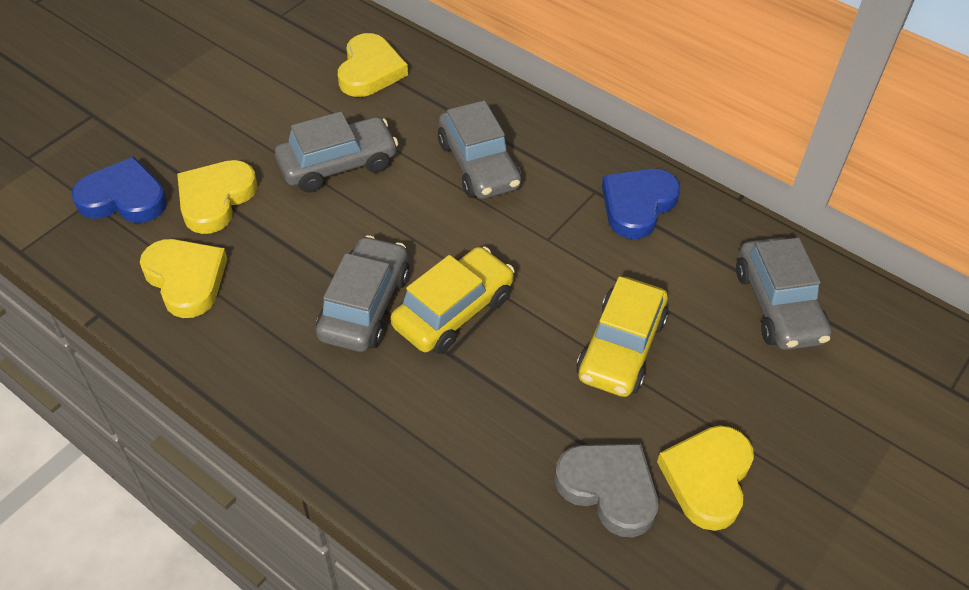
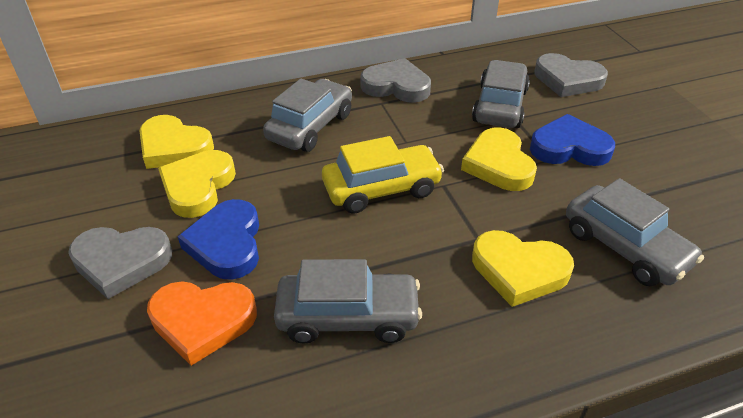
grey heart: [555,444,658,538] = 1 -> [68,227,172,299] [360,58,431,103] [534,53,608,97] = 3
orange heart: none = 0 -> [147,281,257,366] = 1
yellow car: [390,247,515,354] [576,276,669,397] = 2 -> [322,136,444,214] = 1

